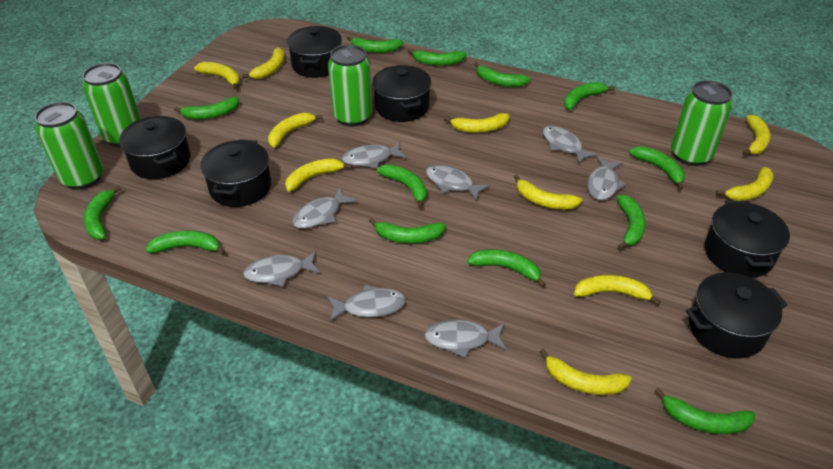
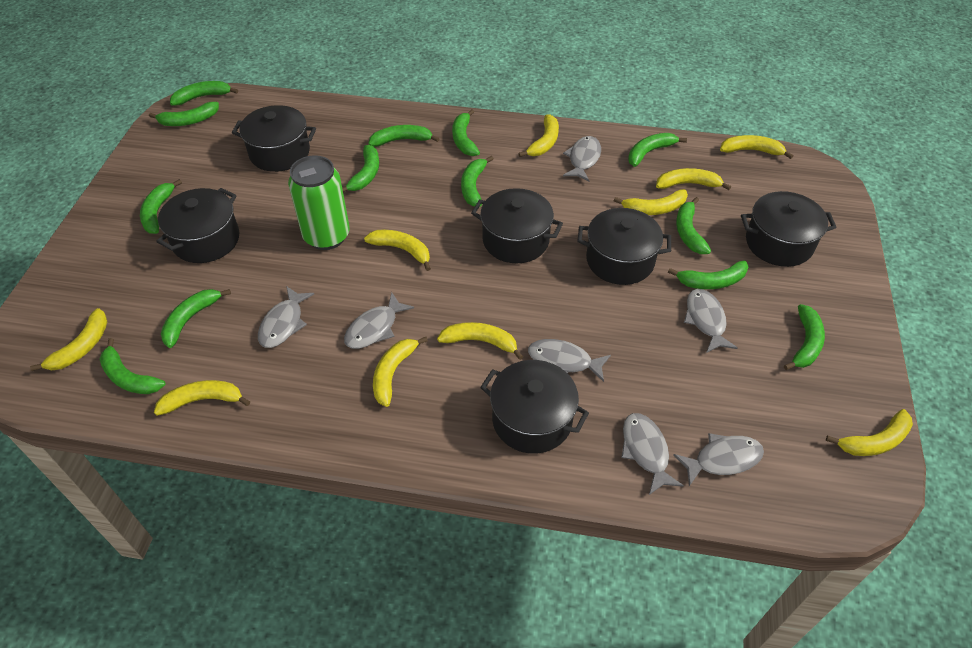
green can: [35,102,103,190] [82,63,141,147] [328,45,372,126] [671,80,732,166] = 4 -> [288,155,350,250] = 1
grey fish: [243,251,320,287] [292,188,357,229] [327,285,406,322] [342,142,407,168] [424,320,507,358] [426,165,490,201] [543,125,598,164] [587,157,626,200] = 8 -> [258,286,314,348] [344,292,414,349] [528,339,611,382] [563,136,601,182] [621,413,684,495] [673,433,764,486] [684,289,738,353] = 7

